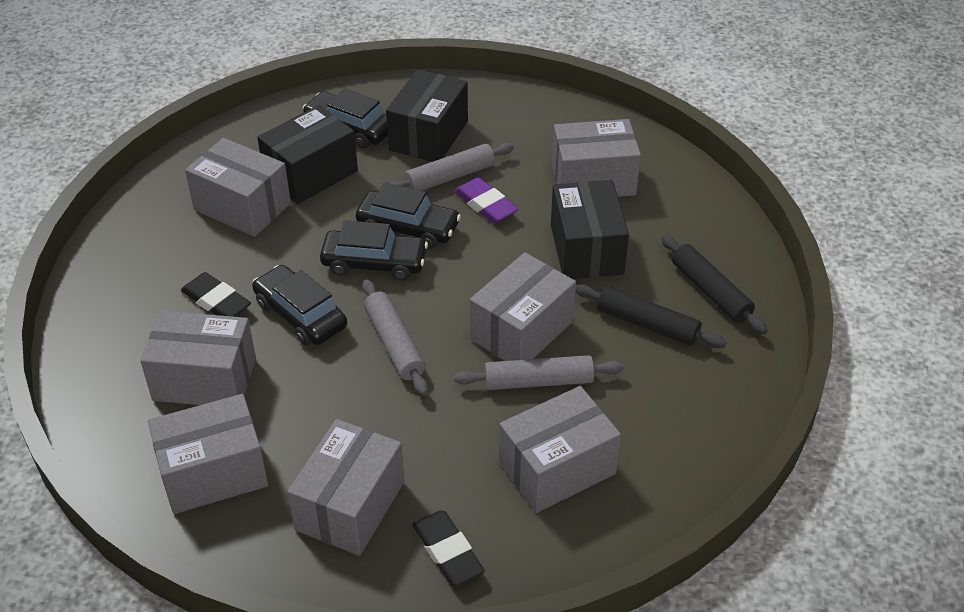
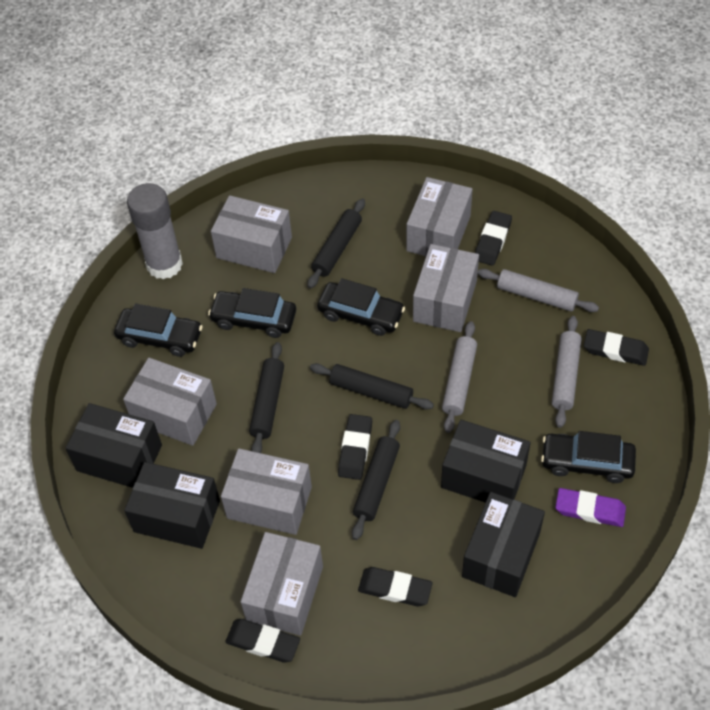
black box: [257,105,358,204] [386,69,468,162] [551,180,629,279] = 3 -> [65,403,162,488] [124,462,220,549] [441,420,531,503] [462,492,545,597] = 4
black eraser: [181,272,251,317] [412,511,485,586] = 2 -> [225,619,300,663] [338,414,372,480] [358,567,433,606] [475,211,512,266] [584,329,649,366] = 5
black rolling pin: [575,284,727,348] [661,235,768,334] = 2 -> [249,342,284,453] [307,198,365,289] [310,363,434,410] [352,420,400,540] = 4
grey box: [140,311,256,405] [148,394,268,514] [185,138,291,237] [287,419,404,556] [470,252,576,361] [499,386,621,513] [552,119,641,197] = 7 -> [123,358,217,446] [211,195,292,273] [221,448,312,535] [241,532,323,636] [406,177,473,256] [413,244,479,332] = 6
grey glue stick: none = 0 -> [127,183,183,280] = 1

